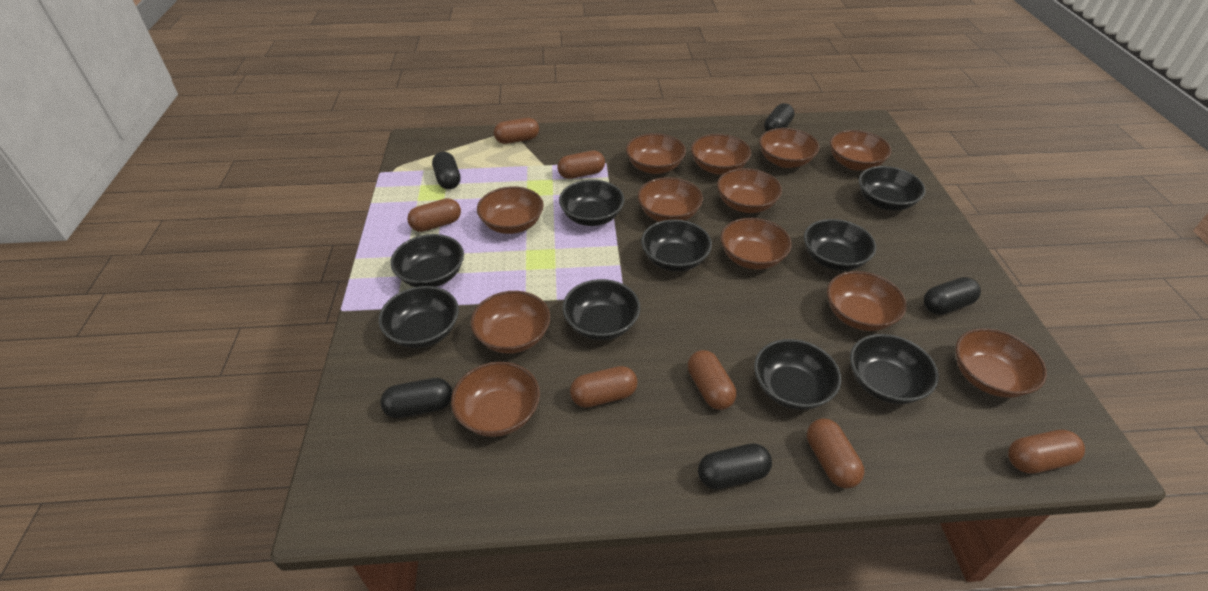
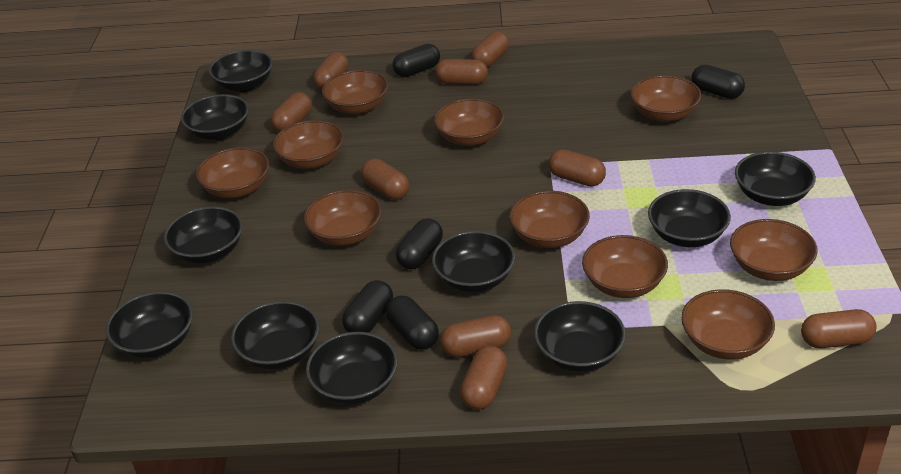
black bowl: [378,286,459,348] [390,234,464,287] [559,180,625,226] [562,279,641,340] [641,219,712,272] [754,339,841,410] [804,219,876,271] [850,334,939,404] [859,166,926,211] = 9 -> [106,291,193,358] [164,206,243,264] [181,94,249,140] [209,50,273,92] [231,301,319,370] [306,332,398,405] [432,231,515,292] [534,301,626,372] [648,189,731,247] [735,152,816,206] = 10
brown bowl: [451,362,540,437] [471,291,550,354] [477,186,544,234] [626,133,686,174] [638,177,703,222] [691,134,751,175] [717,168,782,213] [720,218,792,270] [759,128,820,168] [827,271,907,331] [830,130,892,170] [955,328,1047,397] = 12 -> [196,147,269,198] [273,120,344,169] [304,190,382,246] [322,70,388,114] [434,98,504,146] [509,191,590,248] [582,235,668,298] [630,75,701,122] [681,289,775,360] [730,219,818,281] = 10
brown capsule: [407,198,461,232] [494,118,539,144] [557,151,605,179] [570,366,638,408] [688,350,736,410] [807,418,865,488] [1008,430,1085,474] = 7 -> [271,92,312,132] [313,52,349,90] [361,159,409,200] [436,59,488,85] [440,315,511,357] [460,346,508,410] [471,32,509,68] [548,149,606,186] [801,309,877,348] = 9

